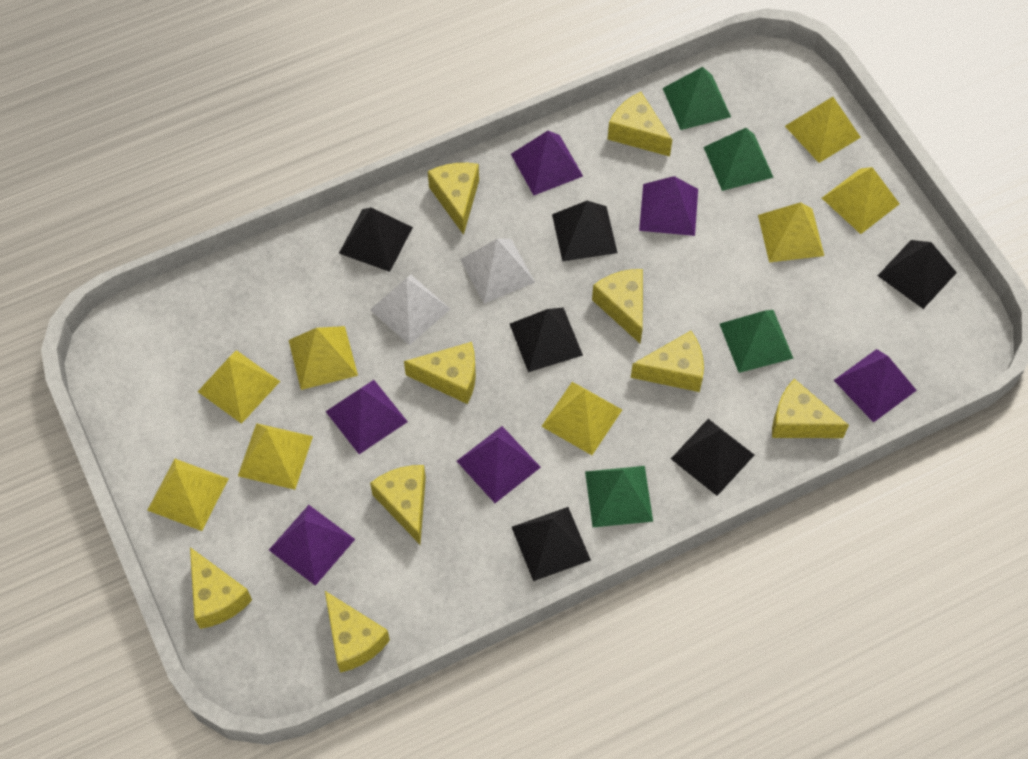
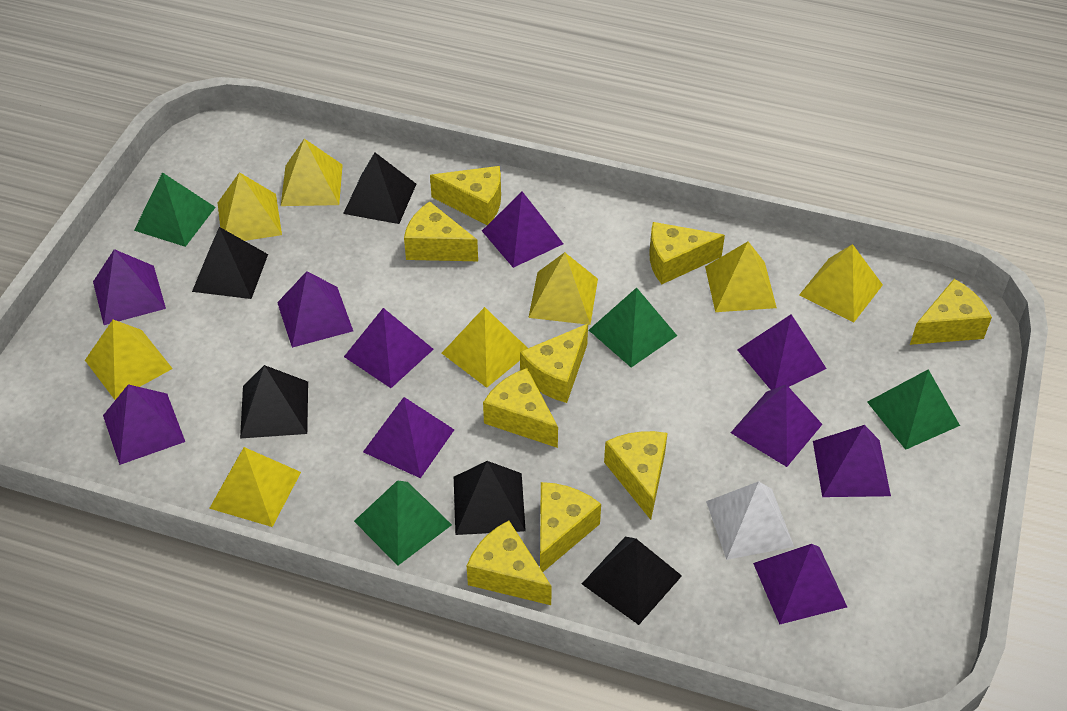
black pyramid: [339,207,413,272] [510,307,583,372] [512,507,591,581] [552,201,617,261] [671,419,754,496] [878,240,957,309] = 6 -> [192,227,268,299] [240,365,308,439] [343,153,416,224] [454,461,526,535] [582,537,682,625] = 5
purple pyramid: [269,505,355,586] [325,380,408,454] [457,426,541,503] [511,131,583,195] [639,176,698,236] [834,349,917,423] = 6 -> [93,249,166,325] [103,384,185,465] [277,271,353,348] [344,308,434,388] [363,397,454,478] [482,191,563,268] [731,384,823,467] [737,314,827,390] [753,544,847,625] [813,425,891,497] = 10
white pyramid: [370,275,450,345] [460,239,535,304] = 2 -> [706,481,794,560] = 1

